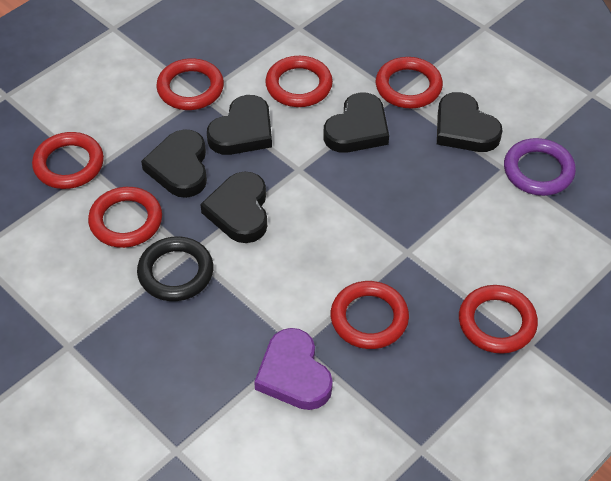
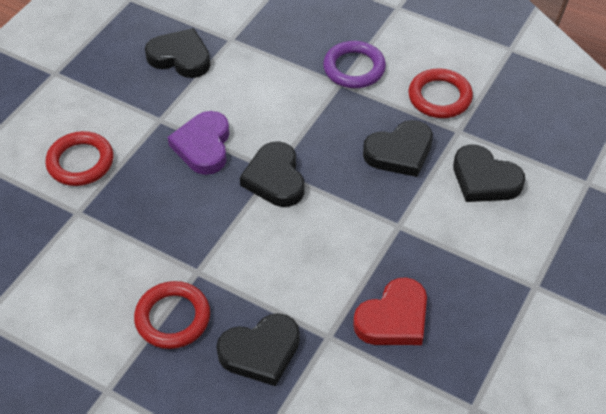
black ring: [137,236,213,301] = 1 -> none = 0
red heart: none = 0 -> [353,277,427,345] = 1
red ring: [32,132,104,189] [88,187,162,248] [156,58,224,110] [265,56,333,107] [331,281,409,349] [376,57,443,108] [459,285,538,354] = 7 -> [45,131,113,186] [134,281,210,349] [408,69,473,118] = 3

